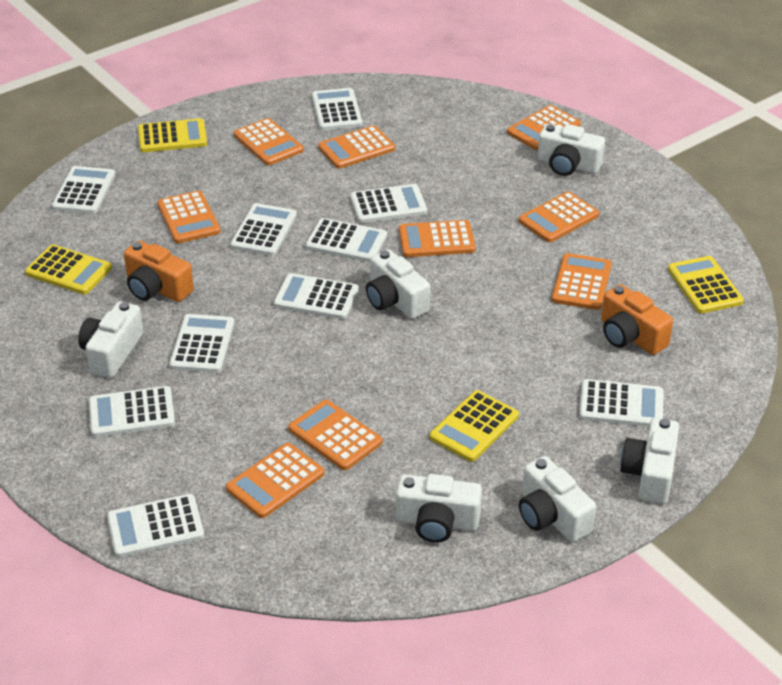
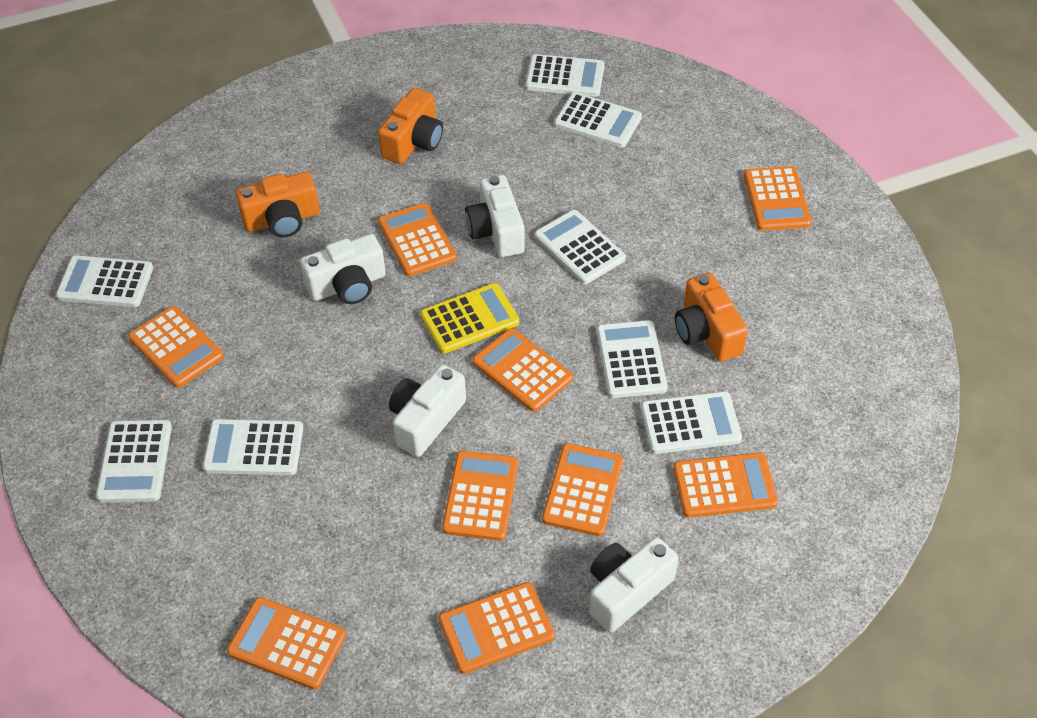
orange camera: [124,241,194,302] [601,284,673,355] = 2 -> [236,172,320,237] [378,88,443,164] [675,273,748,362] = 3
white calculator: [52,166,115,214] [89,386,175,437] [107,494,204,558] [169,314,235,373] [230,203,297,256] [274,273,359,319] [305,218,387,262] [312,88,362,130] [350,184,427,223] [579,379,664,427] = 10 -> [56,255,153,307] [96,420,172,502] [203,419,303,475] [525,54,605,97] [534,210,626,284] [554,92,642,148] [597,320,667,398] [640,391,742,454] = 8
white camera: [78,302,143,378] [366,249,430,319] [396,474,482,543] [519,456,596,542] [537,124,605,176] [620,418,679,504] = 6 -> [300,234,386,304] [389,365,466,457] [465,175,525,257] [589,537,678,633] = 4
yellow calculator: [25,244,112,295] [138,118,207,152] [429,390,519,462] [668,256,744,313] = 4 -> [420,283,520,353] = 1

